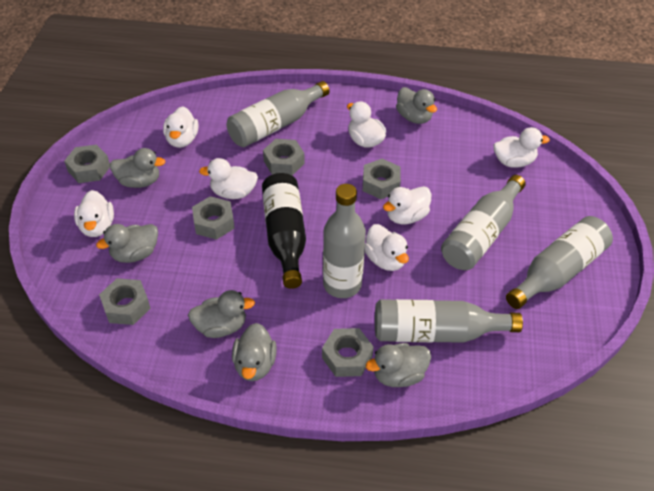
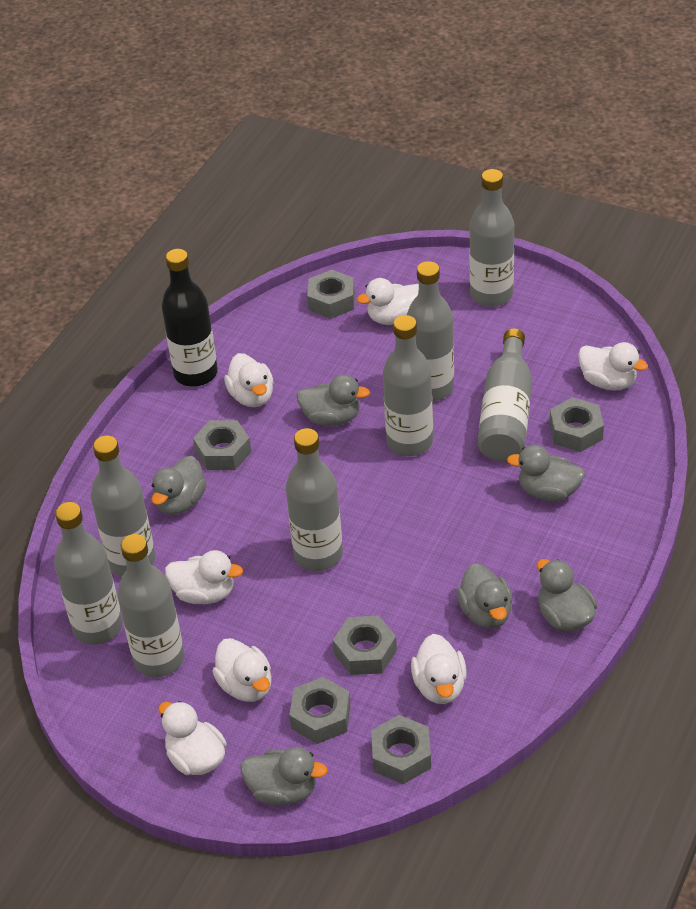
grey bottle: [227,81,330,147] [323,184,366,298] [375,299,523,343] [441,175,526,270] [506,216,613,309] = 5 -> [54,502,123,645] [91,436,155,577] [117,534,184,677] [286,428,343,571] [383,315,433,456] [407,261,454,401] [469,169,514,307] [477,328,532,461] = 8

